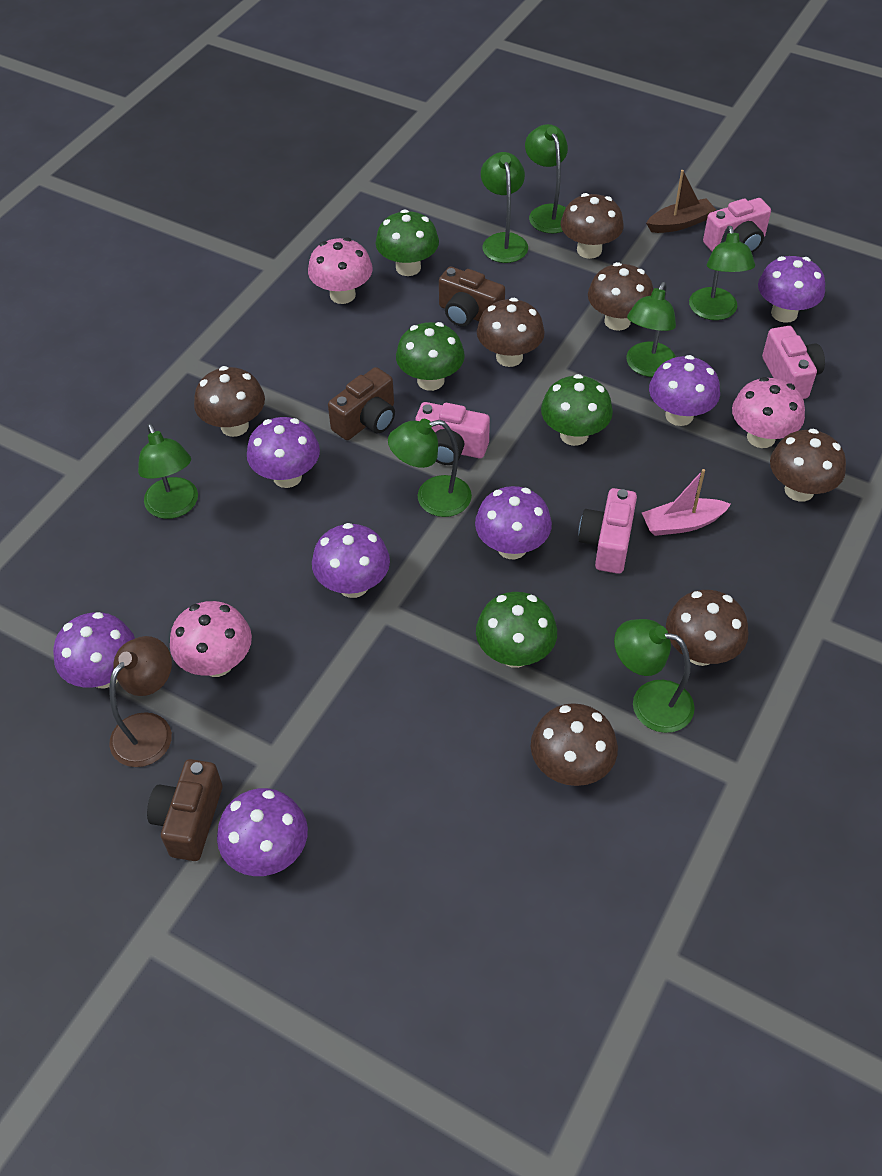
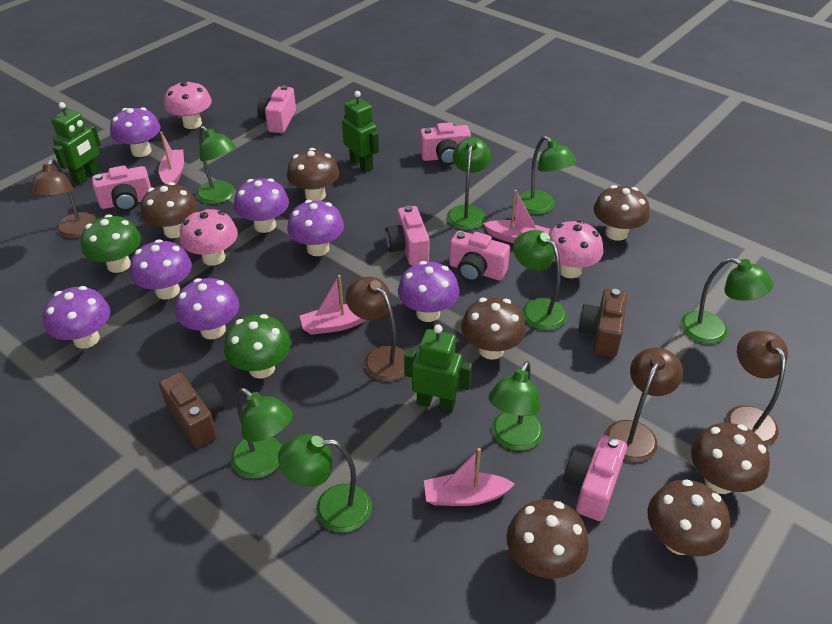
brown boat: [646,170,716,233] = 1 -> none = 0
brown camera: [147,759,222,861] [328,367,395,440] [439,267,505,327] = 3 -> [159,372,224,448] [579,289,627,357] = 2
brown lamp: [109,636,172,767] = 1 -> [30,158,97,238] [346,277,406,382] [605,347,683,463] [725,331,788,446] = 4
green lamp: [138,423,198,519] [388,419,472,517] [481,152,528,263] [525,124,568,233] [614,619,695,733] [626,282,676,377] [689,226,755,320] = 7 -> [196,126,236,204] [231,388,293,479] [278,434,372,533] [447,137,491,230] [488,361,543,451] [513,230,567,330] [516,136,576,215] [680,257,774,344] = 8
green mushroom: [376,209,439,276] [396,322,465,391] [476,592,557,668] [541,374,613,446] = 4 -> [81,214,141,273] [224,314,291,379] = 2
green robot: none = 0 -> [51,102,101,185] [342,91,379,172] [404,325,472,412] = 3
pink boat: [642,469,731,536] = 1 -> [159,132,184,184] [300,275,366,335] [424,448,515,506] [483,190,550,243] = 4
pink camera: [415,402,490,465] [578,488,637,574] [703,198,771,253] [762,326,825,399] = 4 -> [92,166,151,211] [257,85,296,133] [385,205,430,265] [420,122,471,165] [449,231,510,282] [563,435,627,521] = 6

